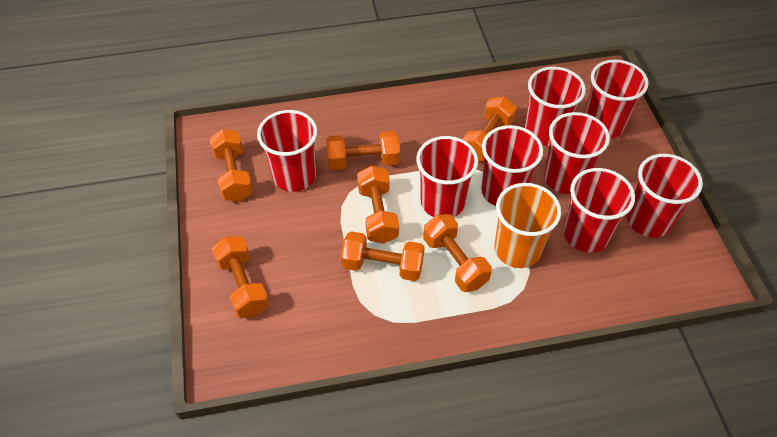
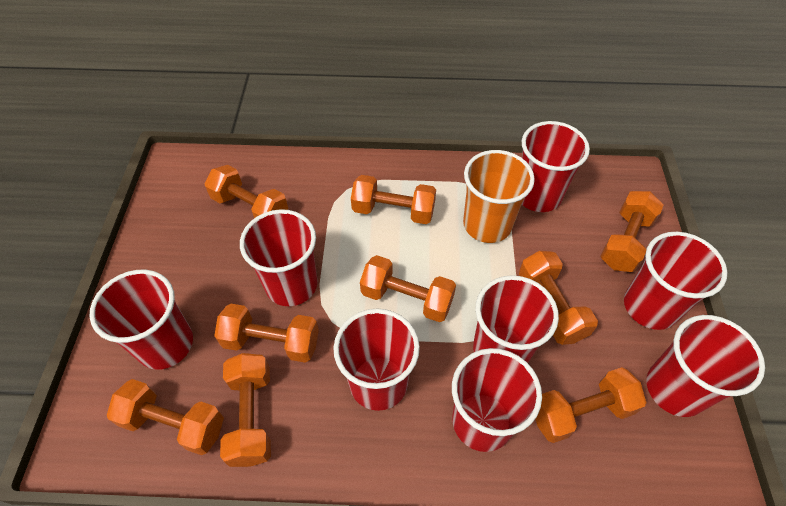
orange dumbbell: [209,129,253,202] [212,236,269,318] [326,131,400,170] [341,231,425,281] [357,166,399,244] [423,214,492,292] [463,96,517,161] = 7 -> [107,379,224,455] [205,165,288,218] [214,304,319,363] [220,353,271,467] [351,175,436,224] [360,255,456,322] [519,251,598,345] [536,367,646,443] [600,191,664,272] = 9

